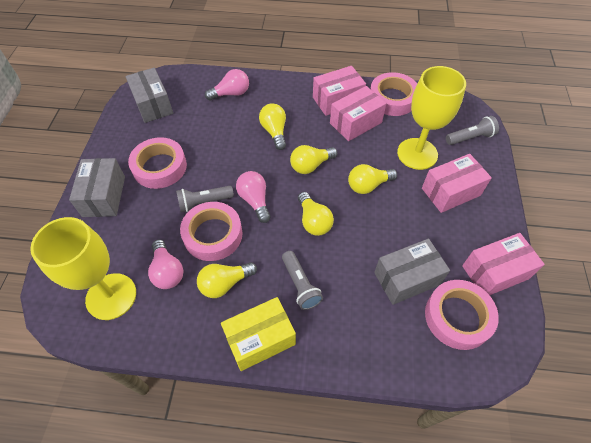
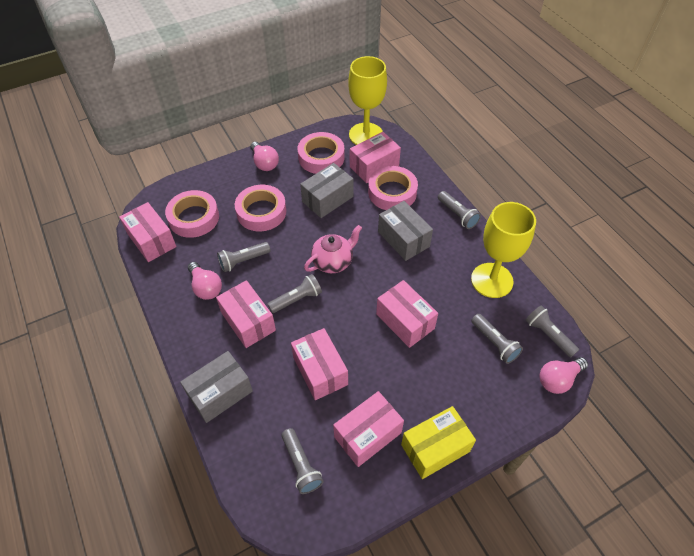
grey flashlight: [176,186,234,212] [282,251,323,310] [446,116,499,145] = 3 -> [217,242,271,272] [268,274,322,313] [282,428,323,494] [438,191,481,229] [471,314,523,364] [526,305,579,358] = 6
pink box: [313,66,366,116] [330,86,386,141] [422,154,492,213] [462,233,545,295] = 4 -> [119,202,176,262] [216,280,276,348] [291,328,348,400] [333,391,404,467] [350,132,401,183] [376,280,438,348] = 6
pink teapot: none = 0 -> [304,225,362,273] = 1
yellow light bulb: [197,262,257,298] [259,103,286,150] [290,145,337,174] [298,192,334,236] [348,164,397,194] = 5 -> none = 0

